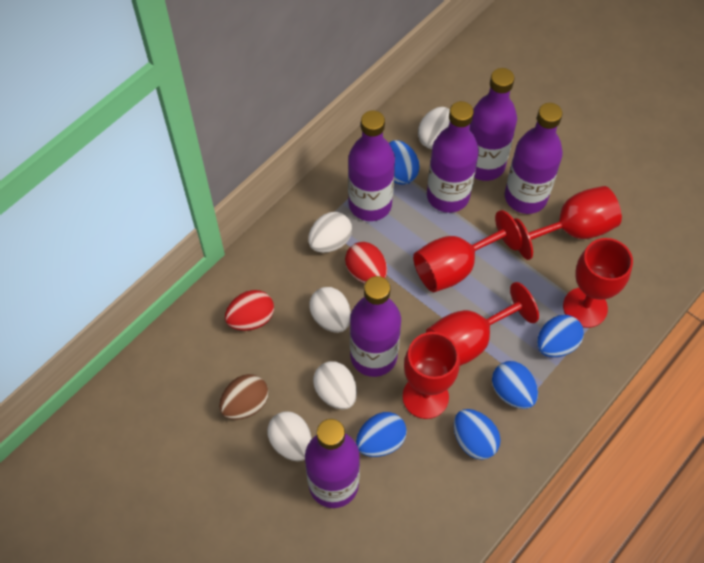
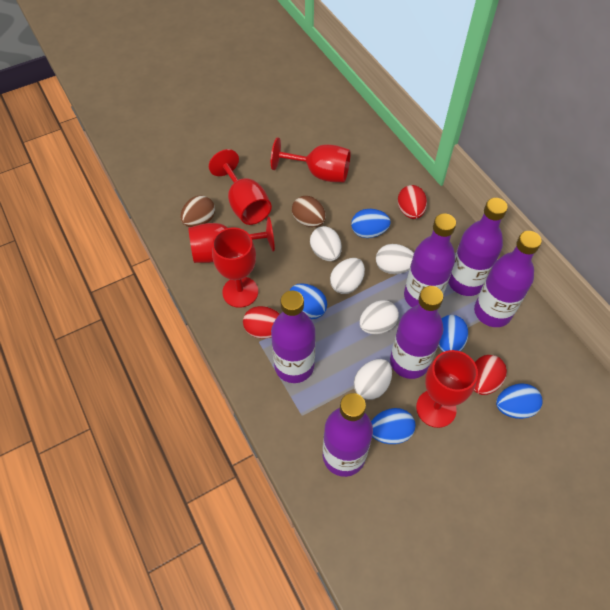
brown egg: [219,374,268,420] = 1 -> [181,195,215,227] [292,196,326,227] = 2
red egg: [225,290,274,331] [345,242,387,284] = 2 -> [243,306,279,339] [398,185,427,219] [474,355,507,395] = 3

